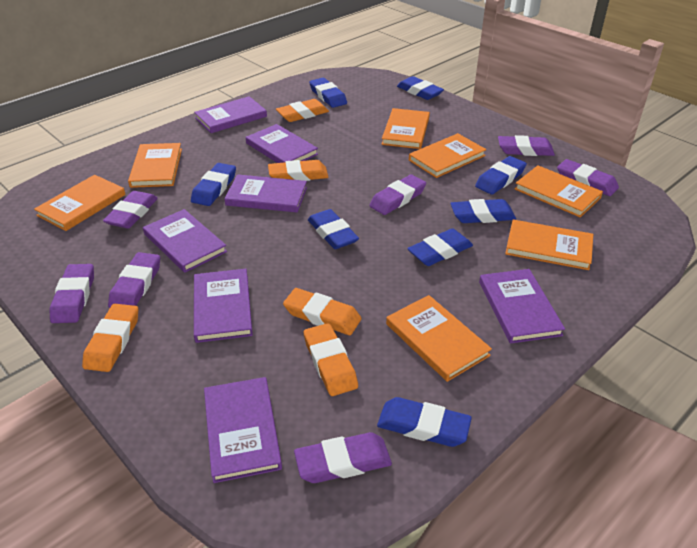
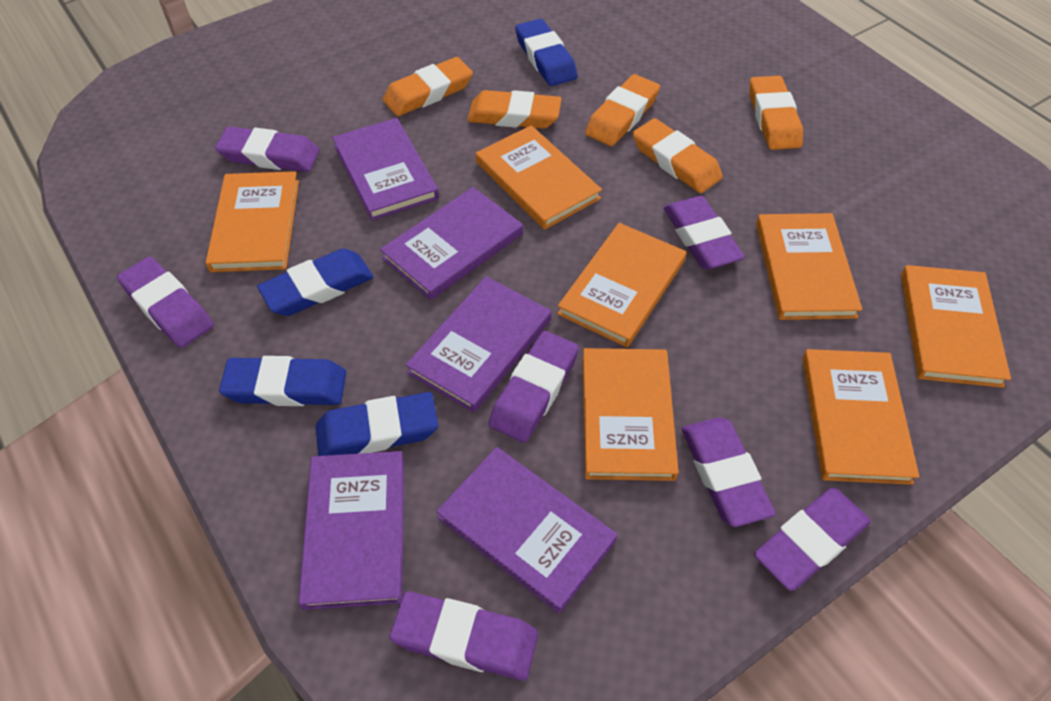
blue eraser: [191,163,236,206] [308,209,359,249] [309,78,347,108] [377,397,472,447] [397,76,444,100] [407,228,473,266] [450,199,516,223] [475,156,527,194] = 8 -> [219,356,346,406] [257,248,373,316] [316,392,438,456] [515,19,578,86] = 4
purple book: [143,209,227,273] [194,96,267,133] [194,269,253,343] [204,377,282,483] [224,174,307,213] [246,124,318,163] [479,269,565,344] = 7 -> [298,451,404,610] [332,118,439,221] [380,187,523,300] [406,276,551,413] [436,447,617,614] = 5

